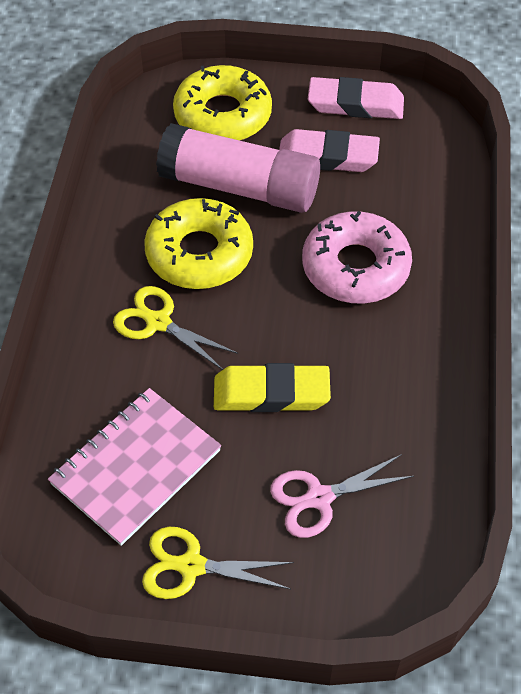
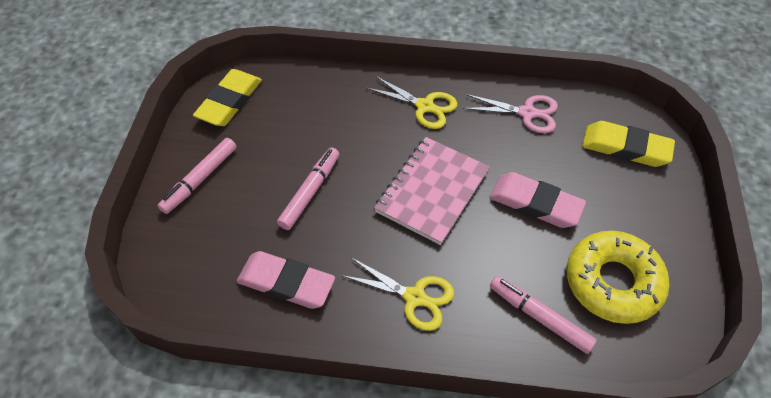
pink donut: [302,211,412,303] = 1 -> none = 0
pink glue stick: [156,123,320,213] = 1 -> none = 0
pink marker: none = 0 -> [158,138,236,214] [277,147,339,230] [490,276,597,354] = 3
yellow donut: [144,198,253,289] [173,65,272,140] = 2 -> [567,231,670,324] = 1
yellow eraser: [214,363,331,412] = 1 -> [193,69,262,126] [582,121,675,167] = 2

